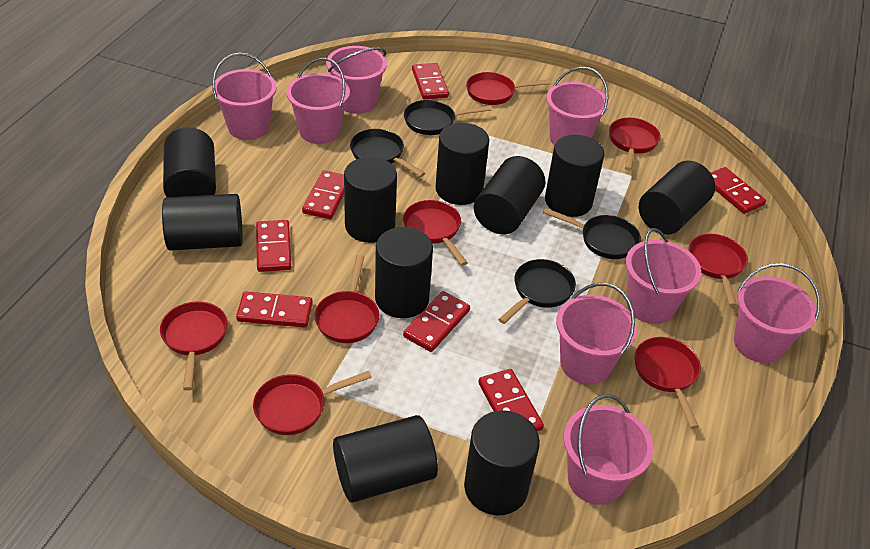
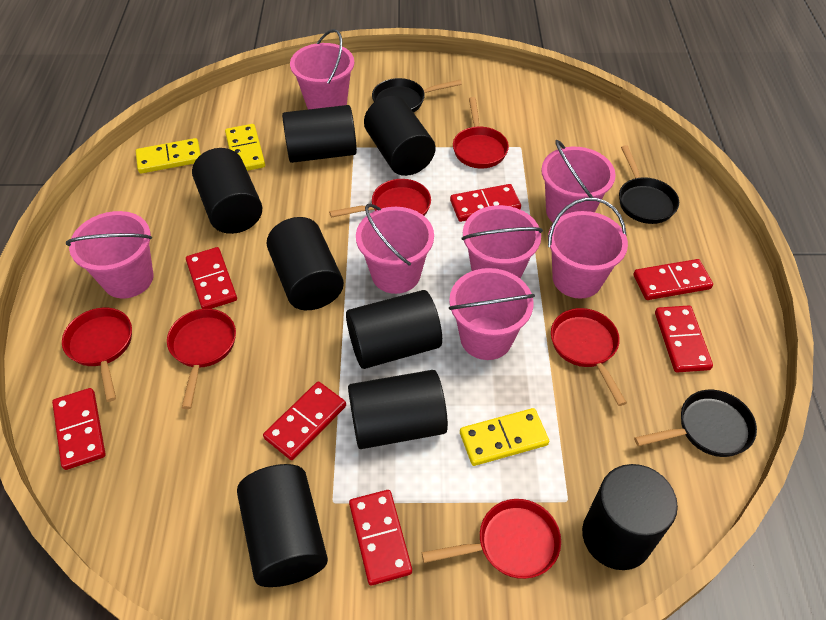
black cylinder: [162,194,243,251] [163,127,216,197] [333,415,438,503] [344,157,397,243] [375,227,433,318] [436,123,489,205] [464,410,540,515] [474,156,545,234] [545,135,604,217] [639,161,715,235] = 10 -> [192,148,262,234] [237,464,328,587] [267,217,344,310] [282,105,357,163] [346,290,442,369] [348,370,448,449] [364,96,435,176] [582,464,678,570] = 8
black pan: [350,129,425,177] [404,100,492,135] [498,259,576,324] [543,208,641,259] = 4 -> [372,78,462,113] [619,145,679,224] [634,390,757,457] = 3
pink bucket: [212,53,277,140] [286,58,350,144] [326,46,387,114] [546,67,609,145] [556,283,637,384] [563,394,654,505] [626,228,701,324] [734,263,820,363] = 8 -> [66,211,153,299] [290,29,354,109] [356,204,434,294] [449,268,535,360] [462,205,543,279] [541,140,616,222] [548,198,628,299] = 7
red pan: [160,301,228,391] [253,371,372,435] [314,255,379,343] [403,200,468,266] [466,72,551,105] [609,118,661,171] [634,337,701,429] [688,234,748,307] = 8 -> [62,308,132,402] [167,309,236,409] [329,179,431,218] [422,499,561,579] [453,97,509,168] [551,308,627,406] = 6
yellow domino: none = 0 -> [136,138,201,174] [225,124,265,171] [460,408,549,466] = 3

